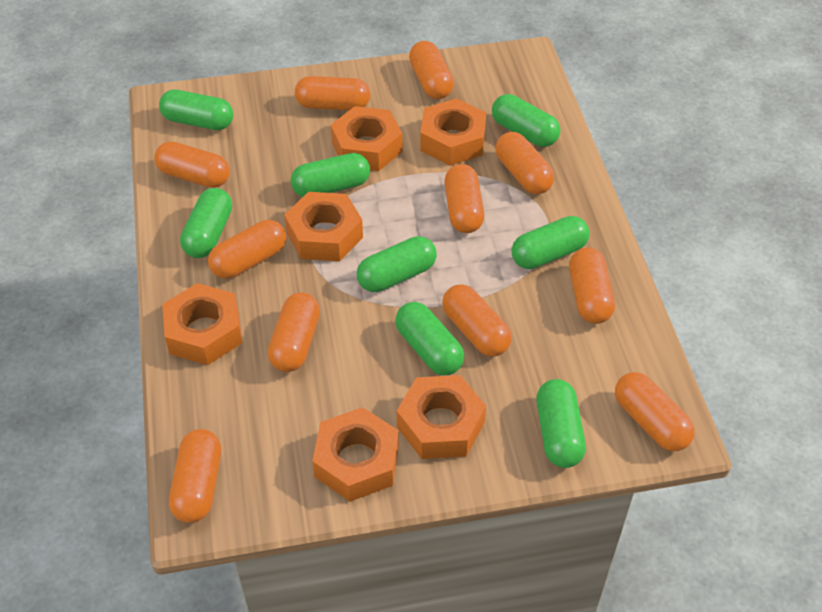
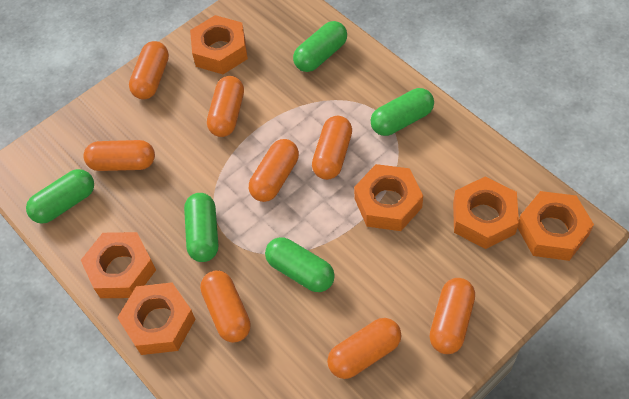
green capsule: [159,89,233,130] [180,188,232,258] [291,153,370,197] [357,236,437,292] [395,302,464,375] [492,94,561,147] [511,216,590,269] [537,379,586,468] = 8 -> [26,169,94,224] [184,193,218,262] [265,237,335,292] [293,21,347,72] [370,88,434,136] = 5
orange capsule: [154,141,230,188] [169,429,221,523] [208,220,286,279] [268,292,320,372] [295,76,370,110] [409,41,454,99] [442,284,512,357] [444,164,484,233] [495,132,554,194] [569,247,615,324] [615,372,695,451] = 11 -> [83,140,155,171] [129,41,169,99] [200,270,251,343] [207,76,244,137] [249,139,299,202] [312,116,352,180] [327,318,402,379] [429,278,475,354] = 8

